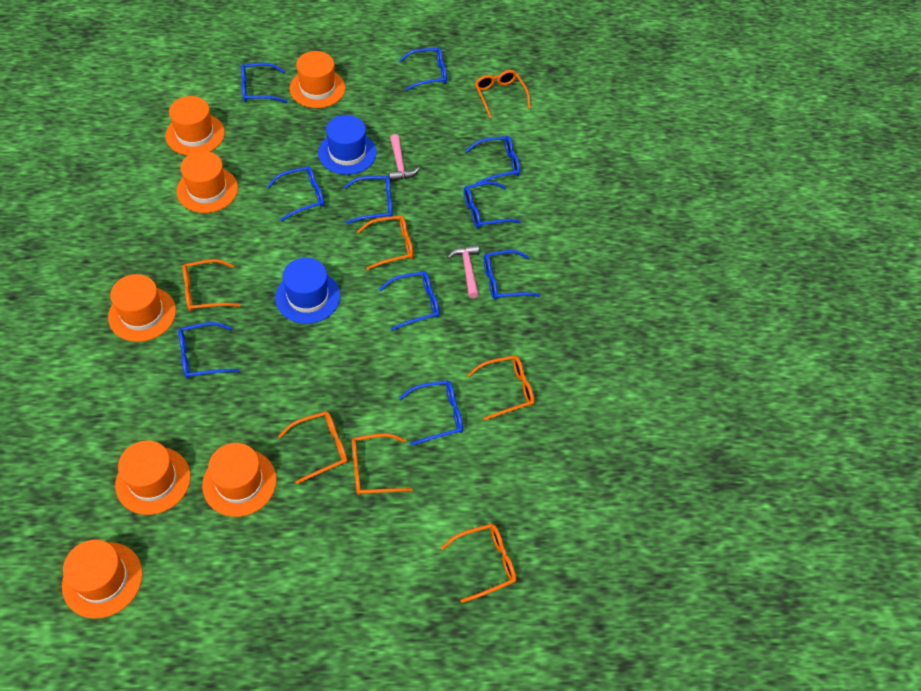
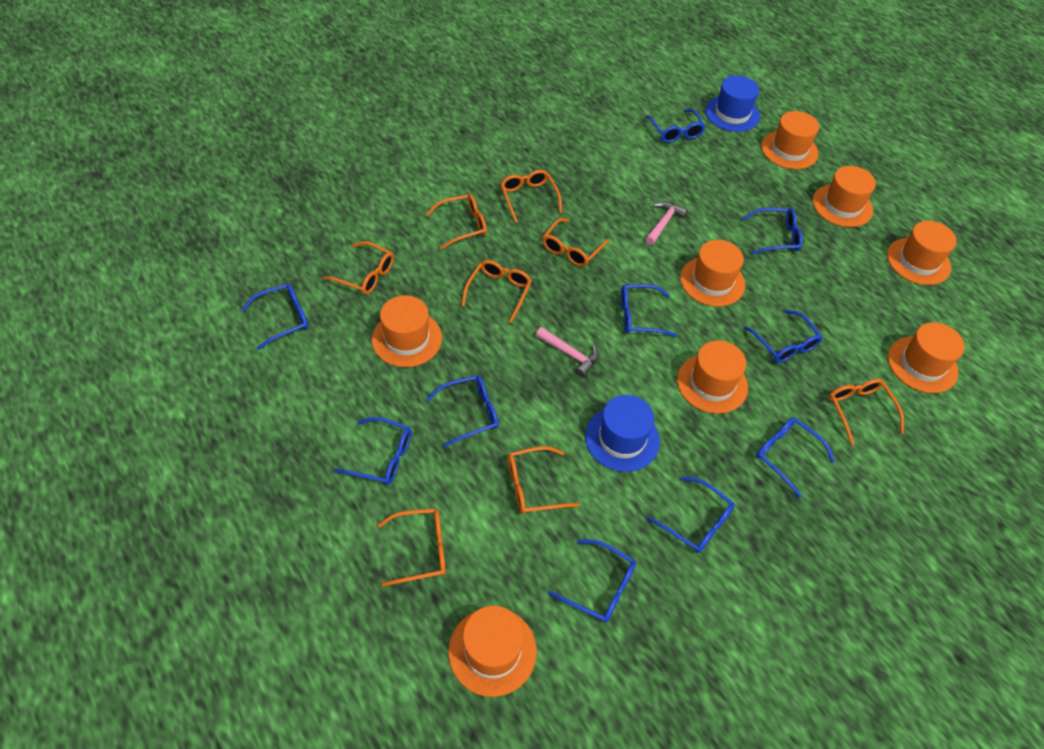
orange glasses: [182,259,240,311] [278,411,348,484] [352,433,412,495] [357,215,413,270] [441,523,516,603] [468,355,534,421] [475,70,531,118] = 7 -> [323,241,394,295] [377,509,446,587] [426,194,487,250] [461,260,532,323] [501,170,562,223] [508,446,579,514] [542,218,610,267] [829,379,904,446] = 8
orange hat: [62,540,143,619] [108,274,176,342] [115,440,191,515] [165,96,225,156] [176,151,238,213] [202,443,277,517] [290,51,346,108] = 7 -> [372,295,442,367] [448,606,537,697] [677,341,748,414] [680,240,745,307] [761,111,819,169] [813,166,876,227] [887,221,957,285] [888,322,965,393] = 8

